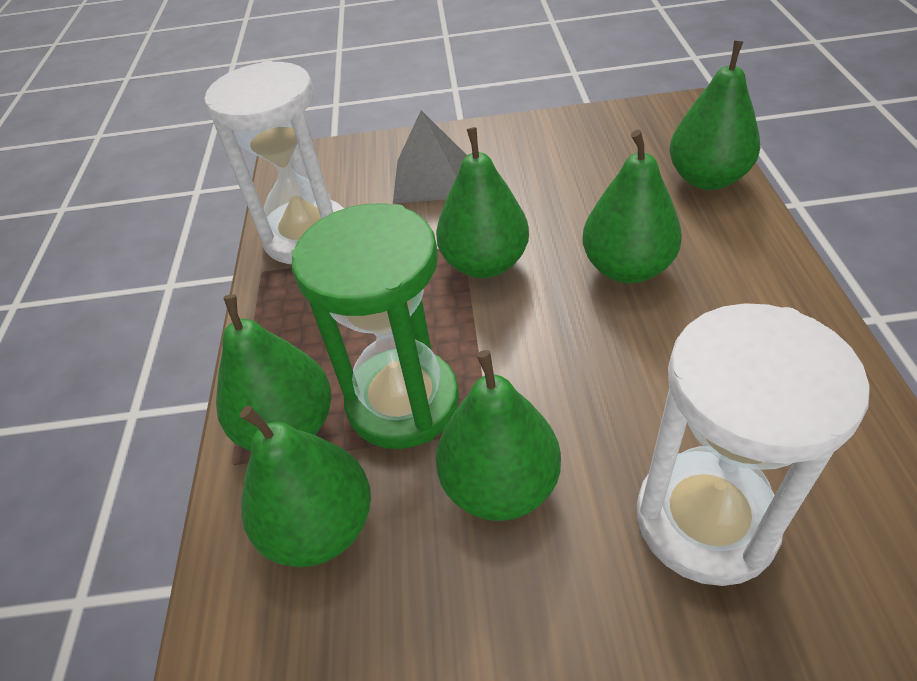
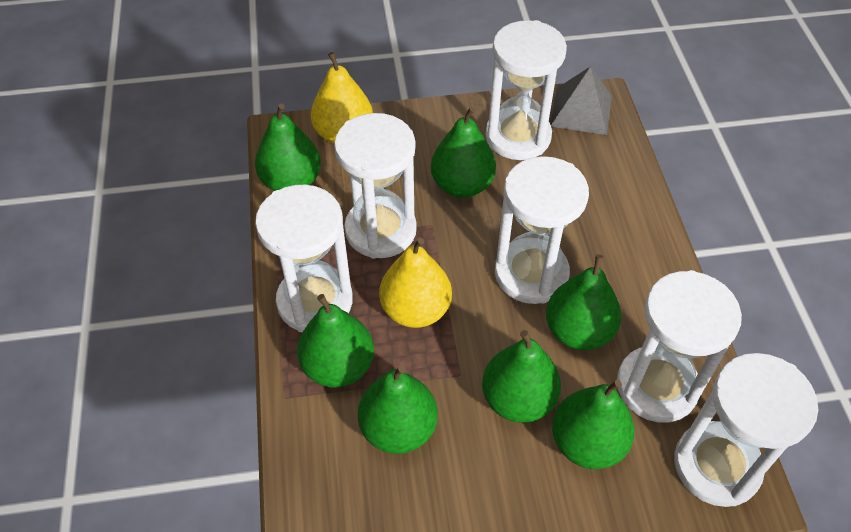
green hourglass: [292,204,459,449] = 1 -> none = 0
green pear: [216,294,331,451] [240,405,371,567] [436,127,529,278] [436,350,561,521] [583,130,682,283] [669,41,760,190] = 6 -> [255,104,321,191] [297,294,374,388] [358,365,438,454] [431,107,496,198] [482,330,561,423] [546,254,621,350] [552,380,635,469] = 7
white hourglass: [205,61,344,264] [637,303,870,586] = 2 -> [255,185,353,332] [334,113,417,258] [486,20,567,160] [495,156,589,304] [617,270,742,422] [674,353,818,507] = 6
yellow pear: none = 0 -> [311,52,373,144] [379,238,452,328] = 2

